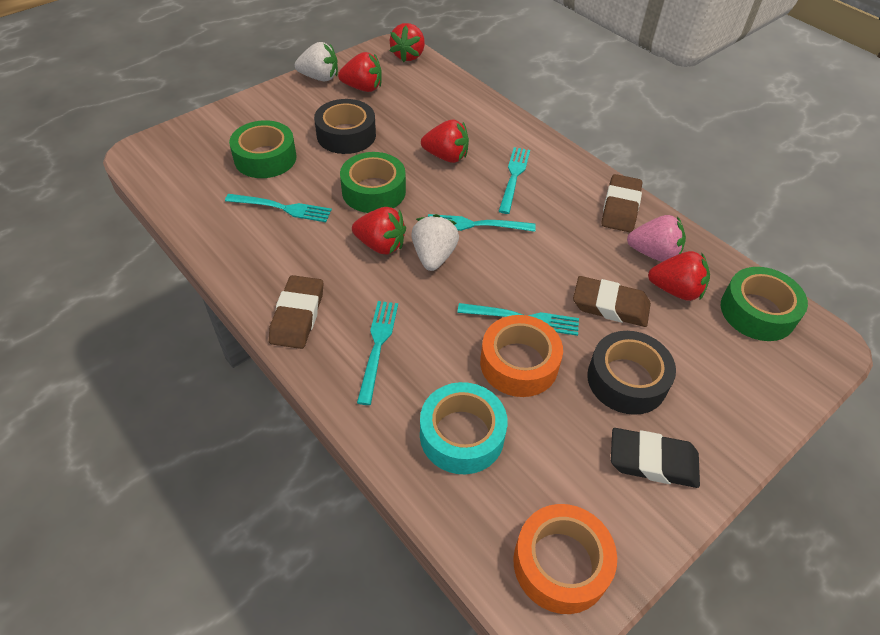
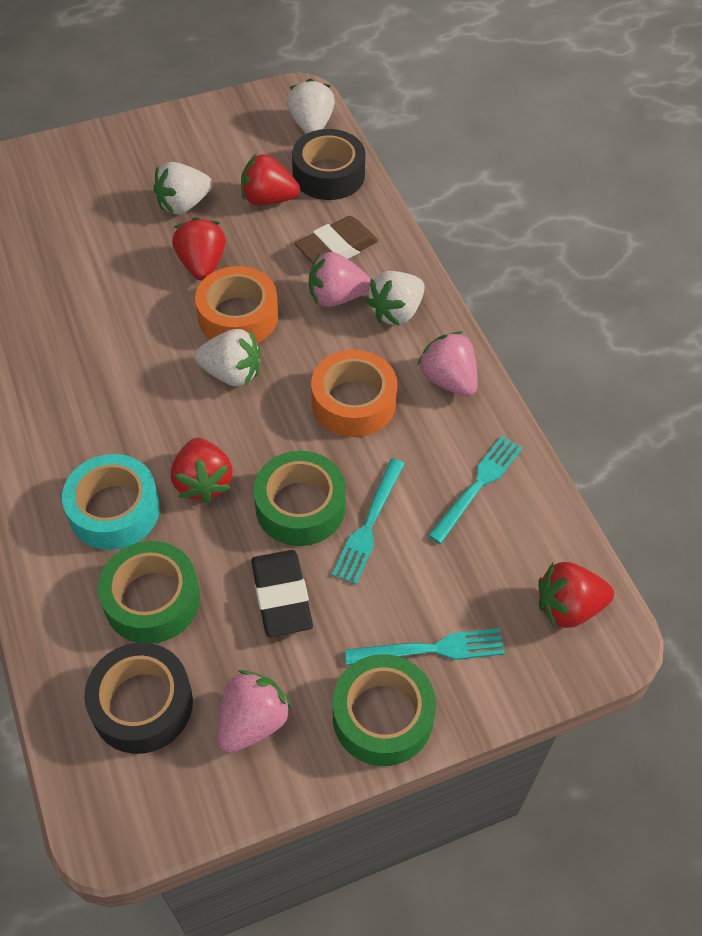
brown eraser: [269,275,323,349] [573,276,651,327] [601,174,642,232] = 3 -> [295,216,378,264] = 1
pink strawberry: [627,215,686,262] = 1 -> [217,670,292,753] [309,252,371,307] [417,332,478,397] = 3
red strawberry: [338,52,382,92] [352,207,406,255] [390,23,425,62] [421,119,469,163] [648,251,710,301] = 5 -> [171,438,233,504] [172,217,226,281] [241,153,300,206] [538,562,614,628] = 4
turquoise fork: [225,194,332,222] [357,301,398,405] [428,214,536,232] [457,303,579,336] [499,147,530,214] = 5 -> [332,459,405,584] [345,628,505,665] [428,436,523,544] = 3
white strawberry: [295,42,338,81] [411,214,459,271] = 2 -> [153,162,213,214] [195,329,261,386] [287,79,335,134] [365,271,425,325] = 4

